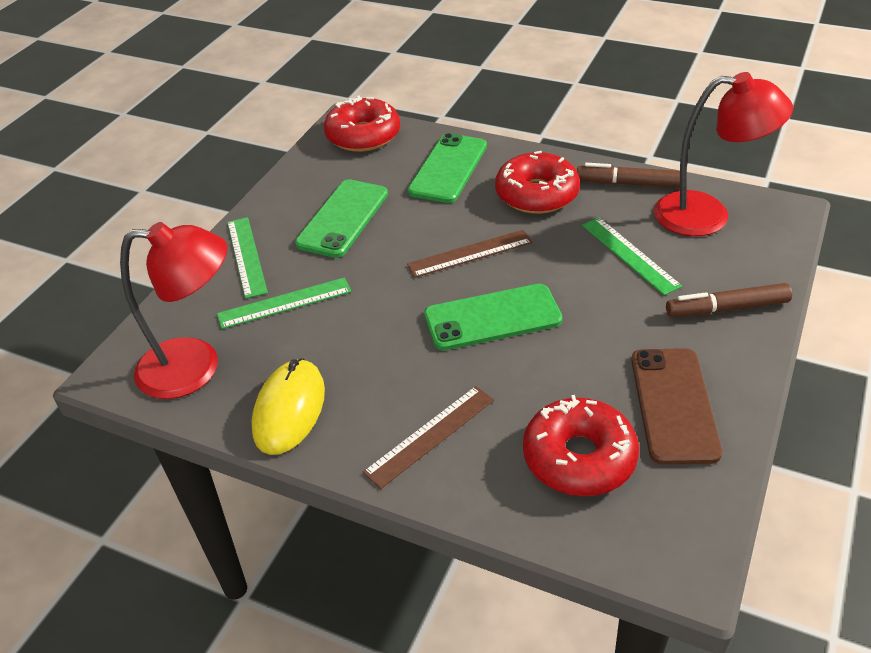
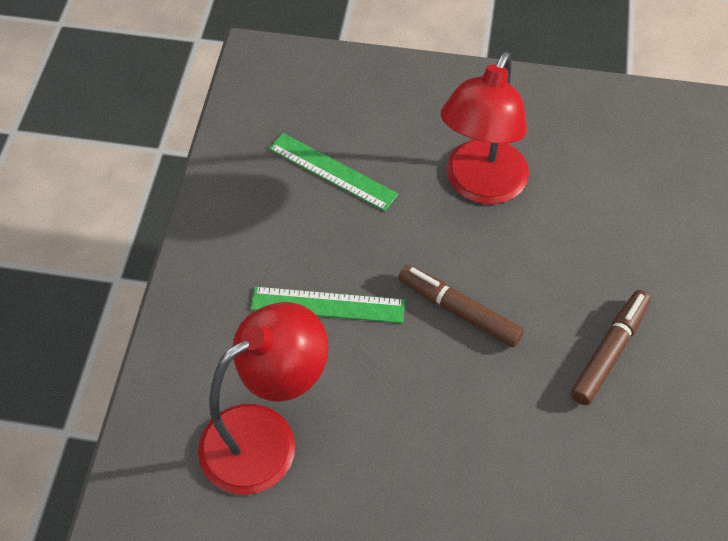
brown phone: [631,348,722,465] = 1 -> none = 0
brown ruler: [363,386,494,489] [407,230,532,278] = 2 -> none = 0
green phone: [295,179,388,258] [408,133,487,203] [424,284,563,351] = 3 -> none = 0
green ruler: [217,277,351,329] [227,217,268,299] [582,217,682,295] = 3 -> [251,287,405,323] [269,133,398,211] = 2
red donut: [324,96,400,152] [495,151,580,214] [523,395,639,496] = 3 -> none = 0
yellow mouse: [251,358,325,455] = 1 -> none = 0

